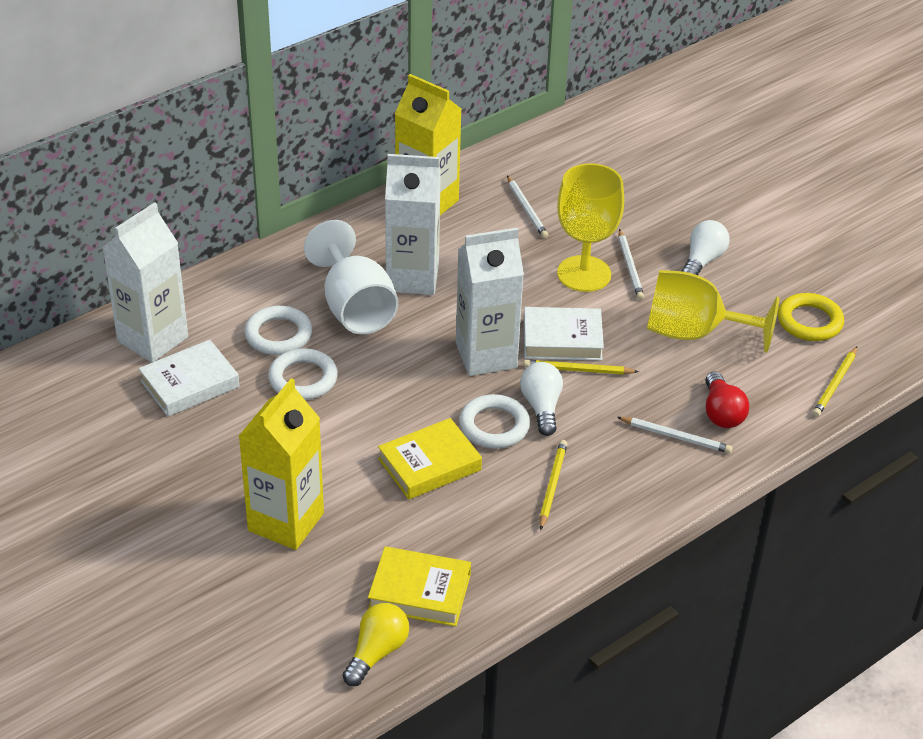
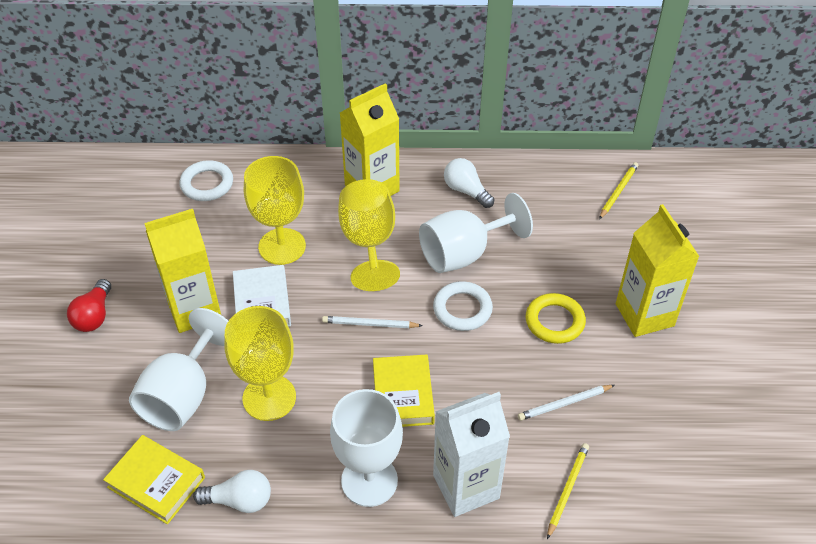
white book: [139,340,239,417] [524,307,604,361] = 2 -> [233,265,291,327] = 1
white carton: [103,202,188,363] [385,154,441,295] [456,228,524,376] = 3 -> [433,392,510,517] = 1
white goblet: [304,220,398,334] = 1 -> [129,308,228,431] [330,389,403,507] [419,193,533,273] = 3
white pencil: [507,176,548,238] [617,417,733,453] [619,229,644,300] = 3 -> [322,316,423,328] [518,385,615,421] = 2
white ring: [244,306,312,355] [268,348,338,400] [459,394,530,449] = 3 -> [179,160,233,201] [433,281,493,331] = 2
yellow carton: [239,378,324,550] [395,74,461,215] = 2 -> [144,209,221,333] [340,83,400,196] [616,204,700,337] = 3
yellow goblet: [557,163,624,292] [647,270,779,353] = 2 -> [224,306,296,421] [244,156,306,265] [338,179,400,291] = 3
yellow light bulb: [343,603,409,686] = 1 -> none = 0
yellow pencil: [524,360,639,374] [540,440,567,530] [813,347,857,417] = 3 -> [547,443,589,539] [599,162,638,219] = 2

